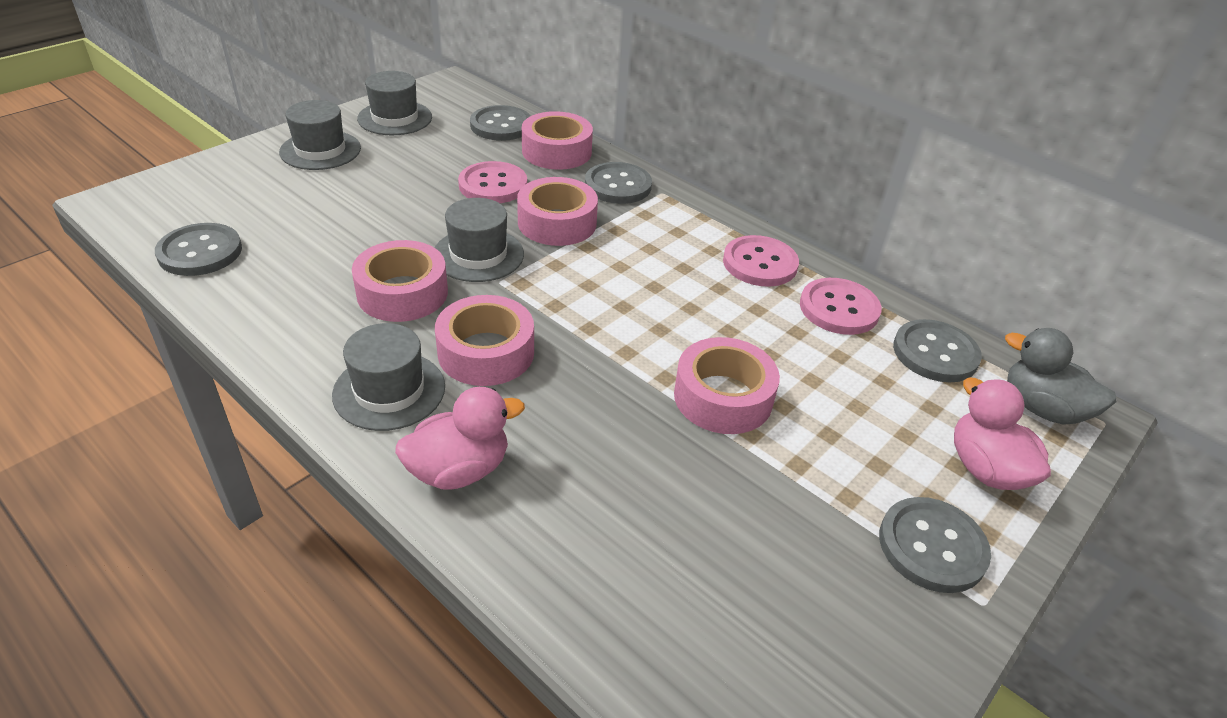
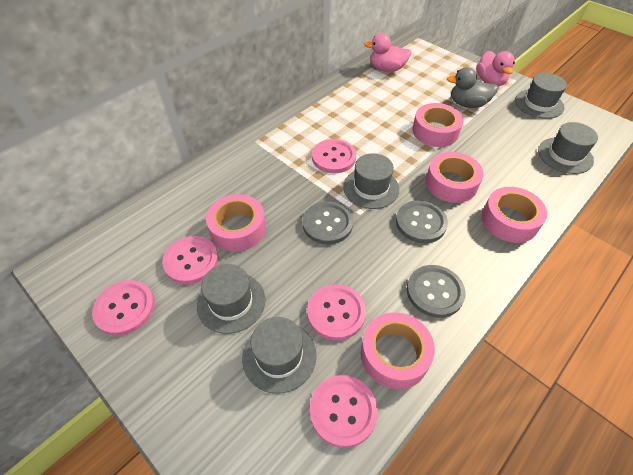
grey button: [155,223,242,276] [470,105,530,141] [585,162,652,204] [879,497,991,593] [893,319,982,382] = 5 -> [303,201,353,244] [396,200,448,243] [407,265,466,318] = 3
grey hat: [279,100,361,170] [332,323,445,431] [357,71,432,135] [435,198,524,282] = 4 -> [197,264,265,334] [242,317,317,394] [343,153,399,209] [515,73,567,119] [538,122,598,174] = 5
pink button: [458,161,527,203] [723,235,799,287] [800,278,882,335] = 3 -> [92,280,155,336] [162,236,218,284] [307,284,366,340] [310,375,378,448] [312,139,356,173] = 5

